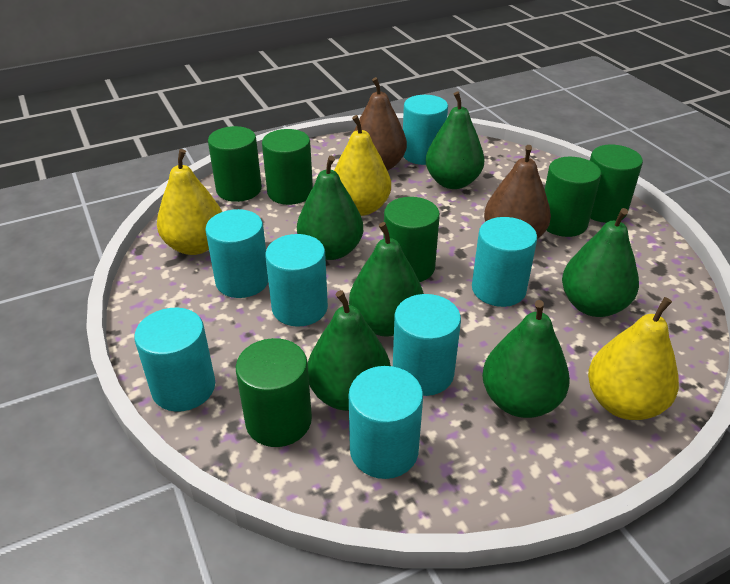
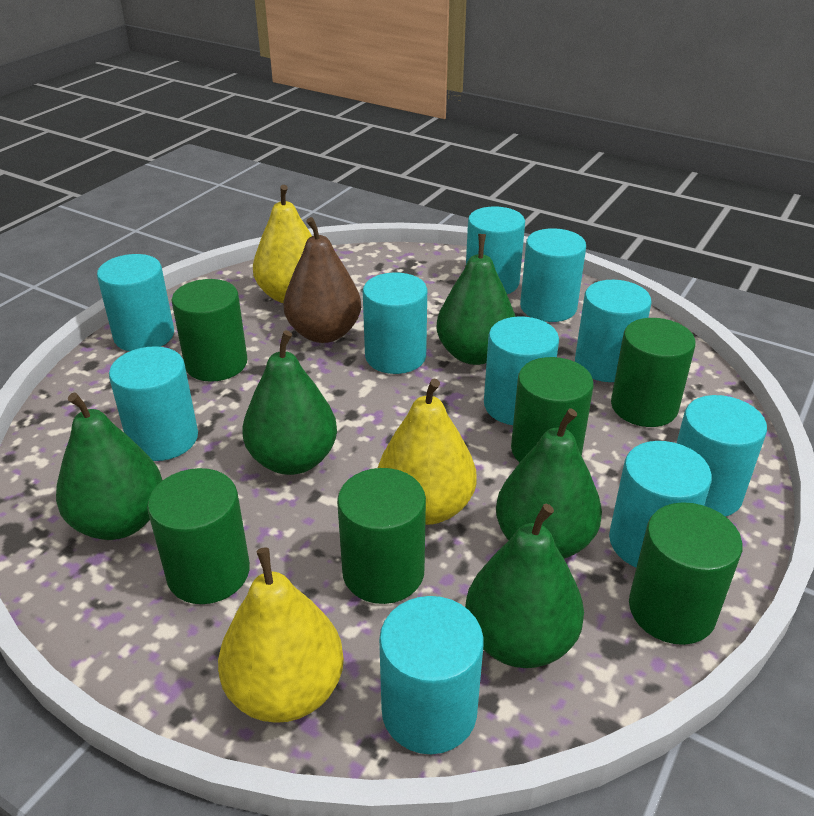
brown pear: [354,77,407,171] [484,145,551,239] = 2 -> [283,217,361,343] = 1
green pear: [297,156,363,260] [308,290,391,411] [349,222,424,336] [426,92,485,189] [482,300,570,418] [562,208,639,317] = 6 -> [56,393,163,540] [242,330,337,475] [436,234,515,365] [465,504,584,668] [496,409,602,559] = 5
turquoise cylinder: [134,308,215,412] [205,209,268,298] [265,234,328,327] [349,366,423,479] [393,294,461,396] [403,95,448,165] [472,217,537,307] = 7 -> [97,254,174,351] [109,346,198,461] [363,273,427,374] [379,596,484,754] [466,206,525,294] [484,317,559,425] [520,228,586,322] [575,280,652,382] [609,441,712,567] [677,395,767,517] = 10

